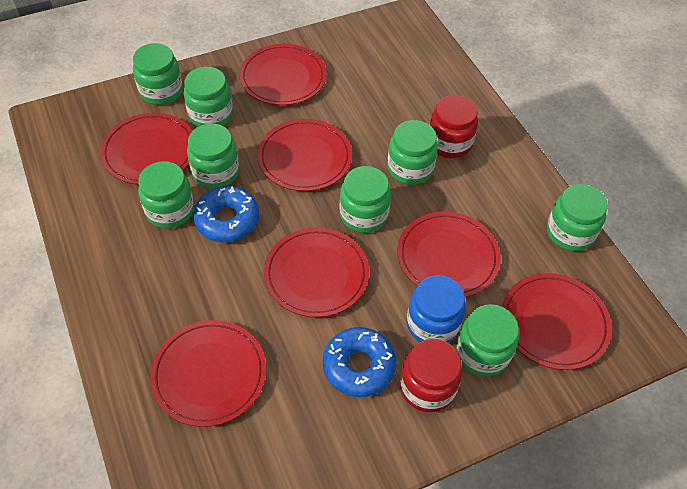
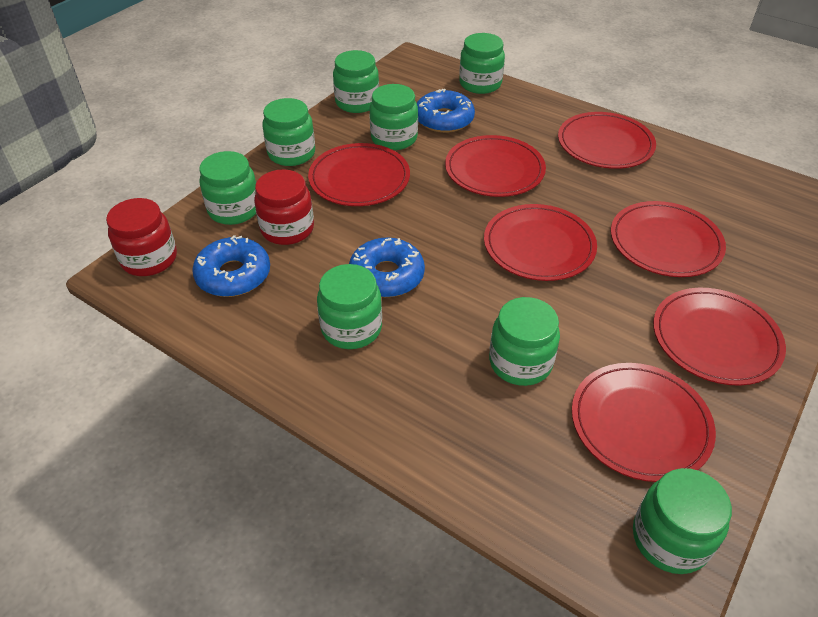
blue donut: [193,186,259,242] [323,327,397,397] = 2 -> [192,235,270,297] [349,238,425,297] [417,89,475,133] = 3
blue jar: [407,275,466,343] = 1 -> none = 0

